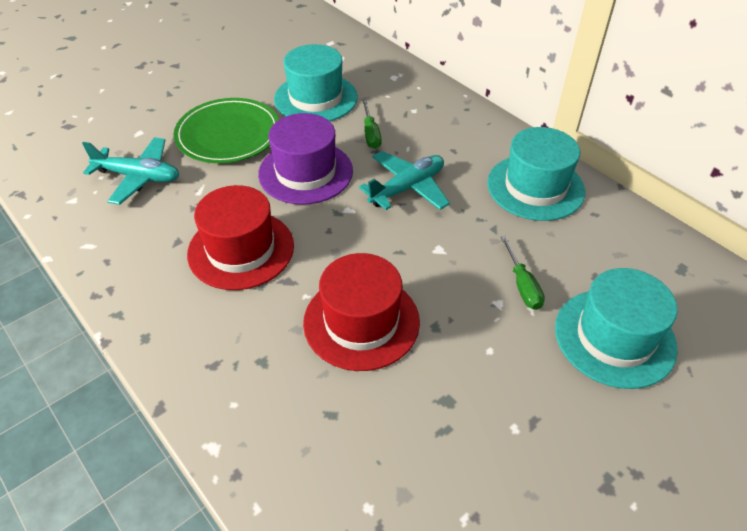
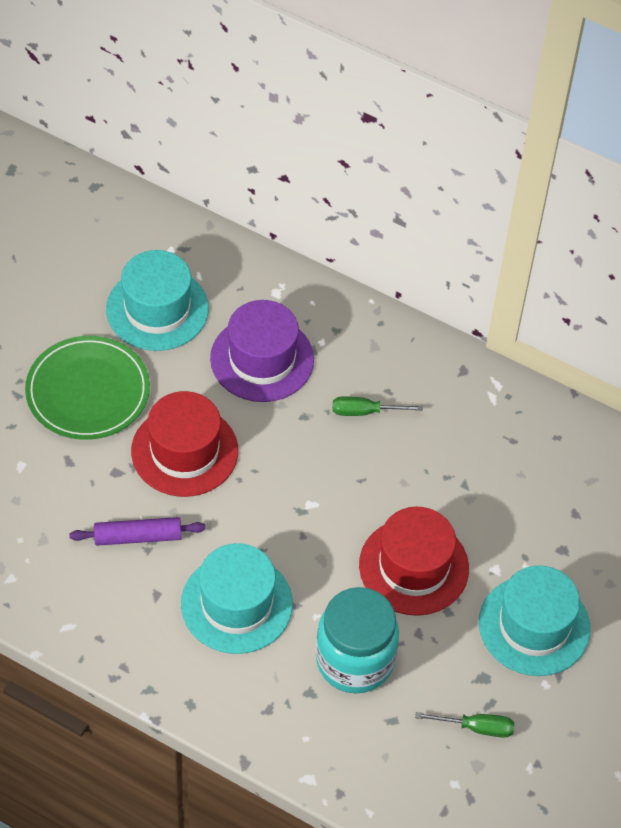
purple rolling pin: none = 0 -> [69,517,206,546] = 1
turquoise jar: none = 0 -> [316,587,399,693] = 1
turquoise plane: [82,137,179,205] [359,151,450,210] = 2 -> none = 0

